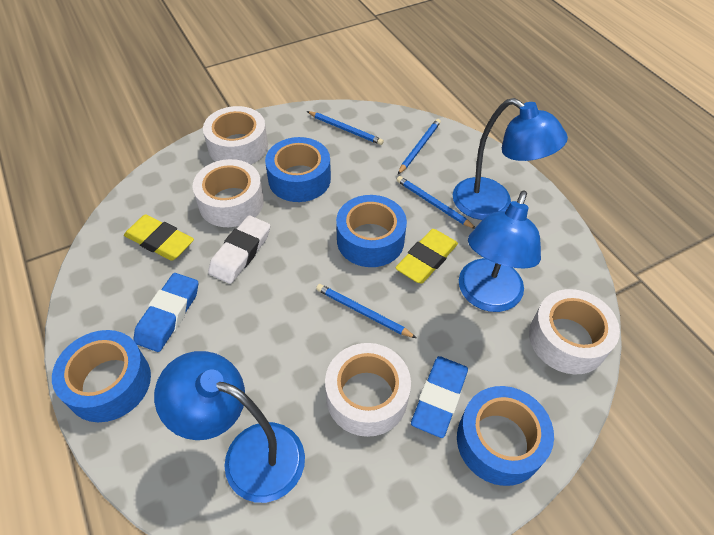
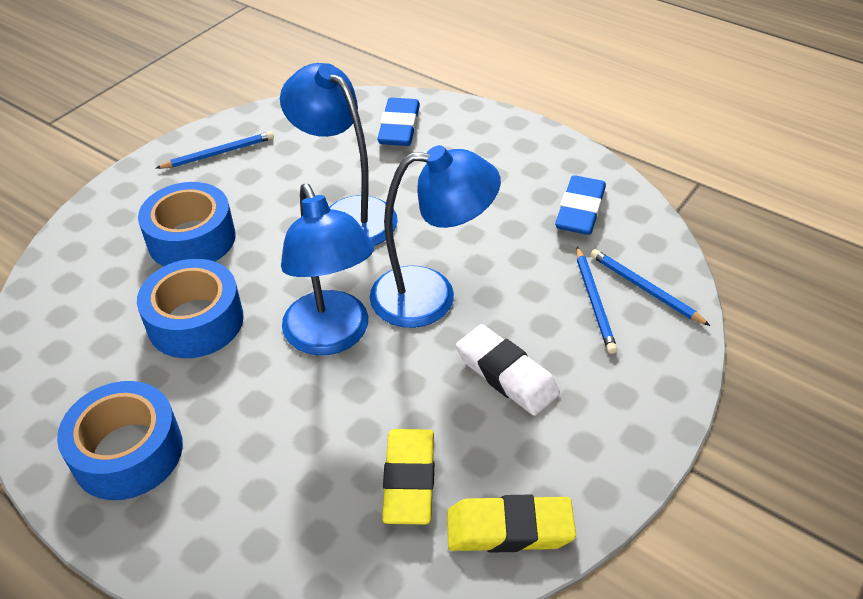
blue pencil: [307,111,384,145] [316,284,416,338] [396,176,475,229] [398,119,441,174] = 4 -> [155,131,274,169] [576,247,617,354] [591,249,710,326] = 3
blue tape: [52,330,151,422] [265,137,331,202] [336,195,407,267] [457,386,554,486] = 4 -> [57,381,183,500] [137,259,244,358] [138,182,236,266] = 3
white tape: [193,159,264,227] [203,106,268,164] [325,343,411,437] [529,289,620,374] = 4 -> none = 0

